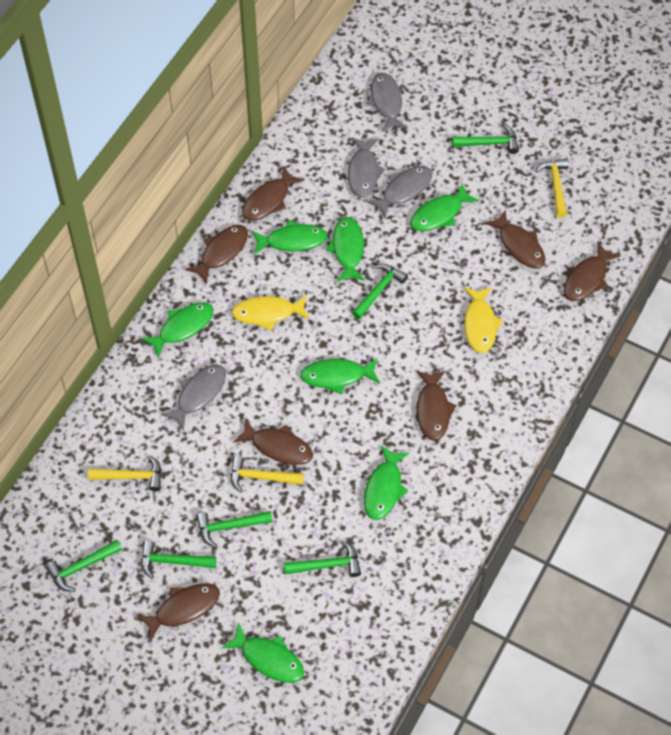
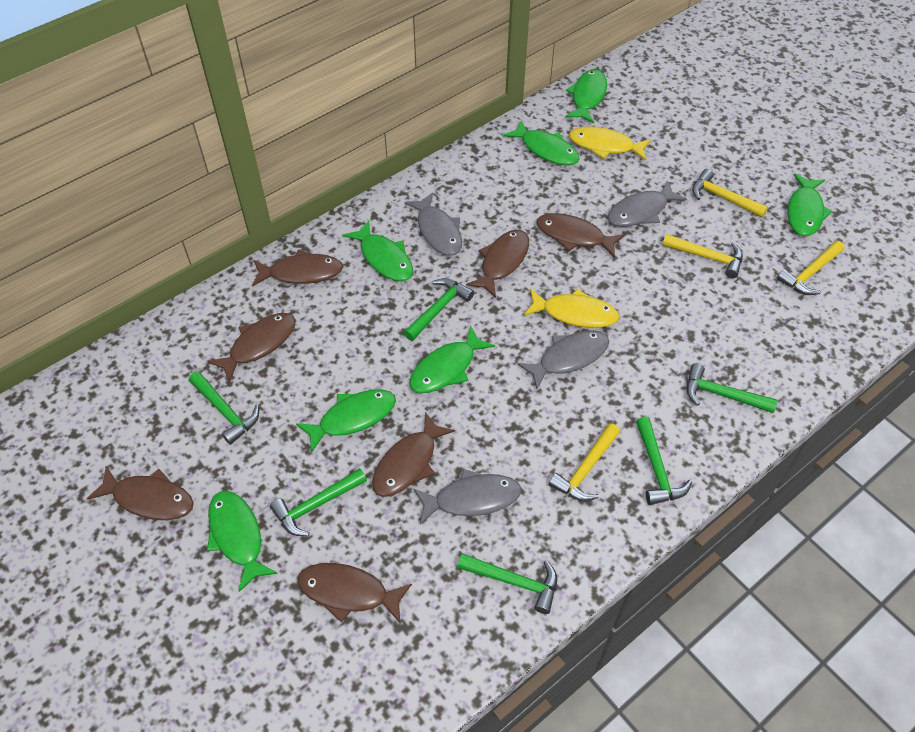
yellow hammer: [88,455,161,491] [231,456,304,493] [535,159,569,217] = 3 -> [549,423,620,501] [662,234,743,278] [692,169,768,217] [777,241,845,295] = 4

